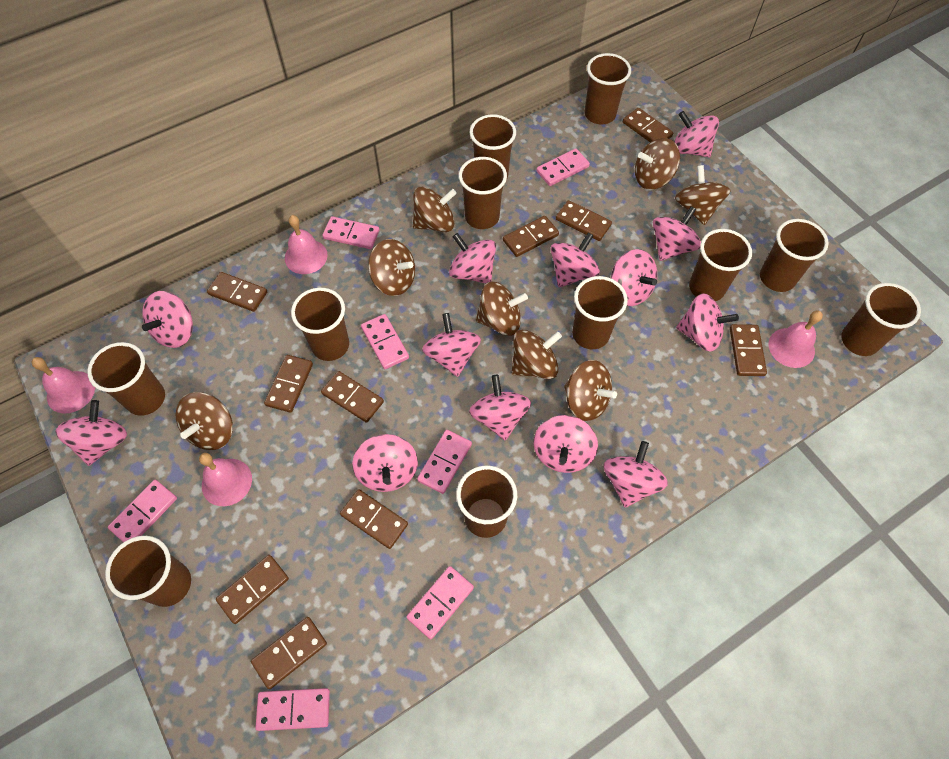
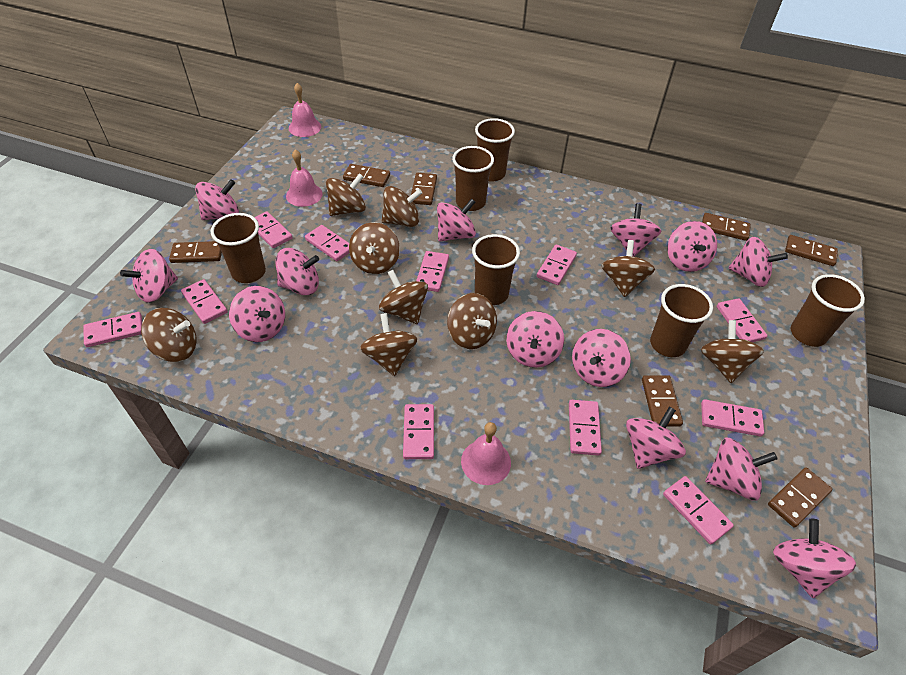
brown cup: [87,342,165,416] [105,536,191,607] [291,288,349,361] [456,466,517,538] [459,157,507,229] [470,114,516,180] [572,276,628,349] [585,53,631,124] [689,229,752,301] [760,219,829,292] [841,283,921,356] = 11 -> [210,213,266,283] [452,146,494,211] [472,234,520,305] [475,118,515,182] [650,284,713,357] [791,274,865,347] = 6
brown domino: [207,272,267,312] [216,555,289,624] [251,617,327,689] [264,355,313,413] [321,371,384,423] [340,489,408,549] [503,216,559,257] [556,200,612,241] [623,108,673,142] [730,324,767,376] = 10 -> [169,241,222,263] [343,164,390,187] [411,173,437,205] [642,375,683,427] [702,213,751,241] [768,467,832,528] [785,235,838,266] = 7
brown spinning top: [176,392,233,450] [368,239,415,296] [413,187,457,232] [476,282,528,336] [512,330,562,379] [564,360,617,421] [635,138,680,190] [675,165,731,225] = 8 -> [141,308,196,362] [326,174,366,216] [349,222,400,274] [360,313,417,376] [379,270,428,324] [382,186,422,227] [447,293,497,349] [601,240,655,297] [701,320,764,383] = 9
pink bell: [32,357,95,413] [199,453,252,506] [285,215,328,274] [769,311,823,368] = 4 -> [286,149,323,207] [289,83,321,137] [461,422,511,485] = 3
pink domino: [108,480,177,542] [255,688,330,731] [323,216,379,249] [361,314,409,369] [407,566,474,640] [417,430,472,494] [536,148,590,186] = 7 -> [83,312,142,347] [181,279,228,324] [254,212,293,248] [305,225,349,261] [403,404,434,459] [416,251,449,292] [537,245,577,285] [569,400,602,456] [663,476,734,544] [701,399,764,437] [717,298,767,342] = 11

